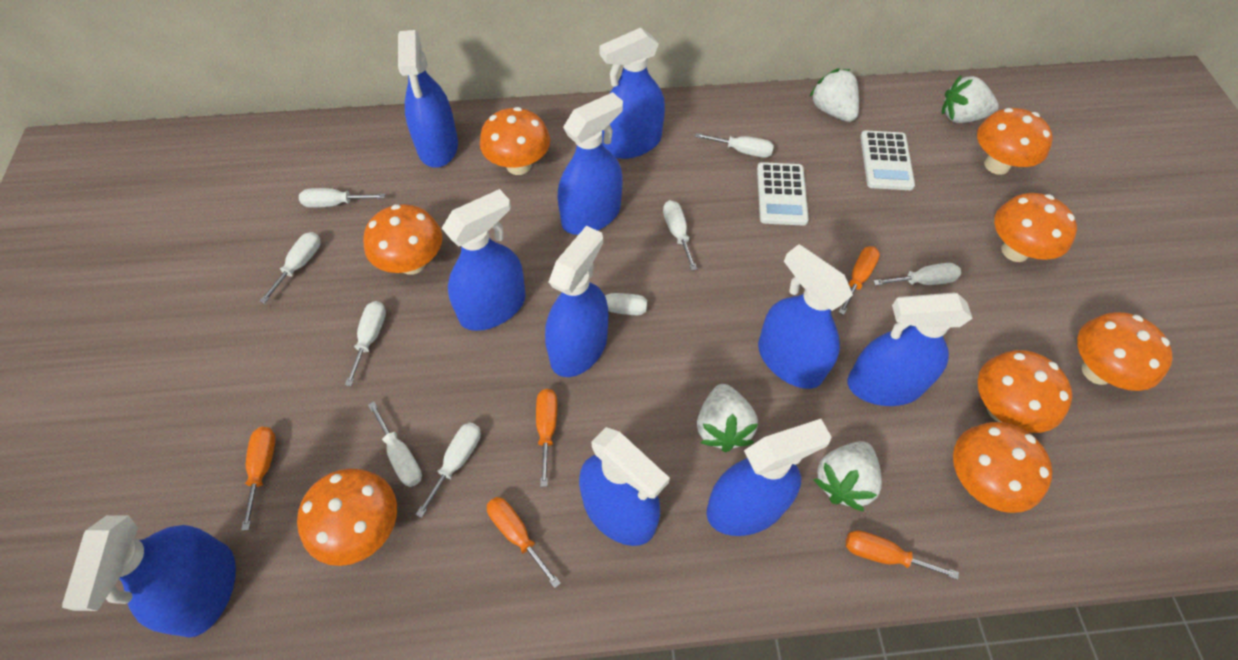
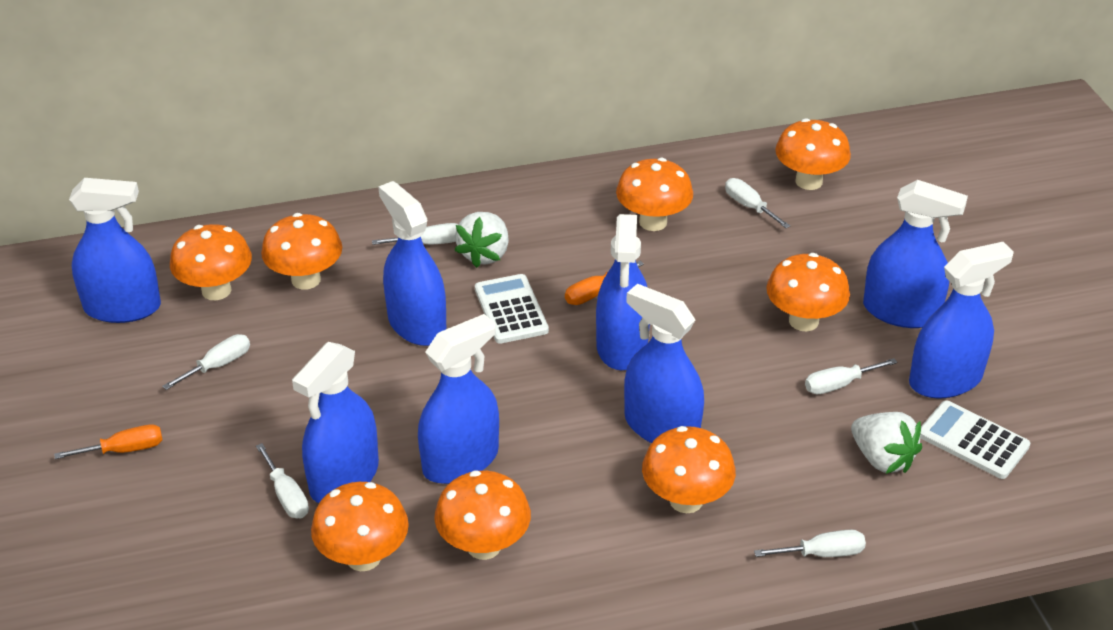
blue spray bottle: [62,515,236,637] [398,30,458,168] [442,189,526,331] [545,226,608,377] [557,92,623,235] [579,427,670,546] [599,28,665,159] [706,419,832,536] [758,244,853,389] [847,293,973,406] = 10 -> [69,178,161,323] [292,342,379,503] [378,181,446,346] [418,314,499,484] [596,214,650,370] [624,284,704,443] [863,180,968,328] [909,242,1014,399] = 8
orange screwdriver: [241,427,276,531] [487,497,561,588] [536,389,557,487] [838,246,880,315] [846,530,959,580] = 5 -> [54,424,162,459] [565,261,644,305] = 2
white screwdriver: [260,232,321,304] [299,188,385,208] [345,301,386,386] [368,402,422,487] [416,423,481,518] [556,293,647,315] [663,200,697,271] [695,133,774,158] [873,263,961,286] = 9 -> [162,334,250,390] [256,443,309,518] [372,223,458,245] [725,178,790,228] [754,530,866,557] [805,358,898,394] = 6
white strawberry: [697,384,758,452] [809,68,859,122] [813,441,882,511] [942,75,999,123] = 4 -> [454,212,509,268] [851,412,922,474] = 2

